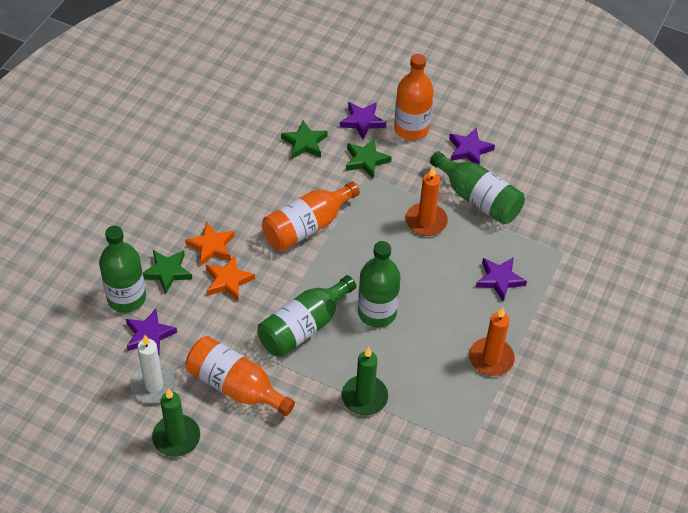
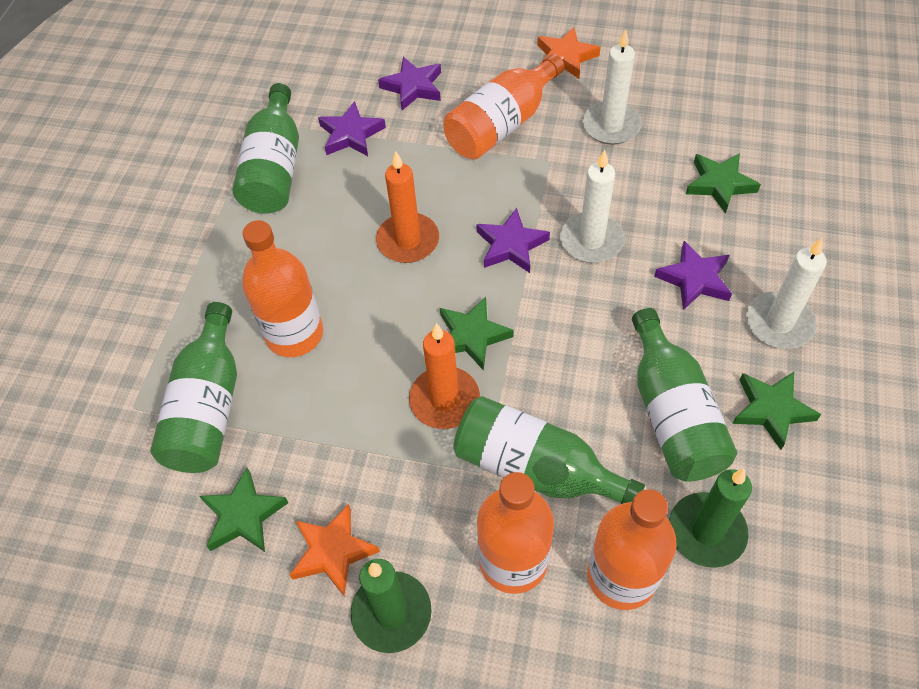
green star: [143,250,192,294] [281,120,328,159] [346,139,392,178] = 3 -> [199,468,288,552] [440,297,514,371] [686,153,761,214] [732,372,821,450] = 4
orange bottle: [186,336,295,416] [262,182,360,251] [394,54,434,140] = 3 -> [242,220,323,357] [443,54,564,160] [477,472,554,594] [587,489,677,610] = 4
white candle: [130,335,177,404] = 1 -> [560,150,624,263] [582,29,642,145] [746,238,827,349] = 3

